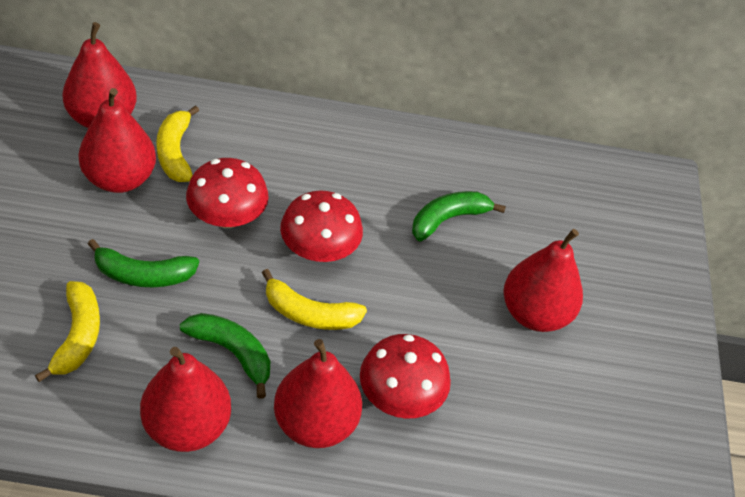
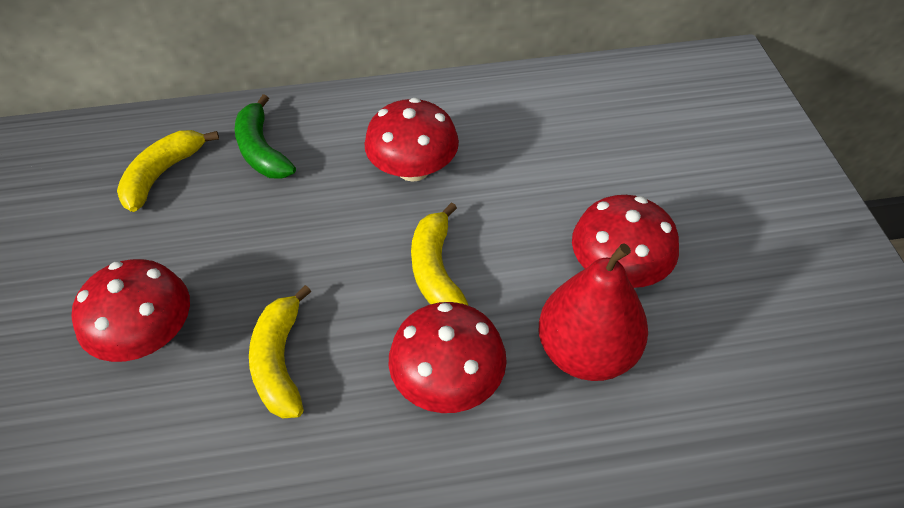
green banana: [88,239,199,287] [180,313,270,399] [412,191,506,241] = 3 -> [235,94,296,179] = 1
red mushroom: [186,158,269,228] [280,191,363,262] [360,334,451,419] = 3 -> [72,259,190,362] [365,98,459,182] [389,302,507,413] [572,195,679,288] = 4
red pear: [62,22,137,128] [78,88,156,193] [140,347,231,452] [274,339,362,448] [503,229,583,332] = 5 -> [539,244,648,381] = 1

